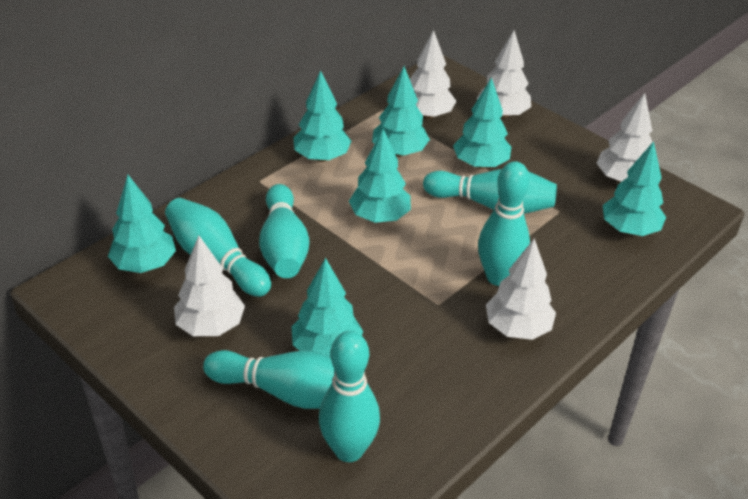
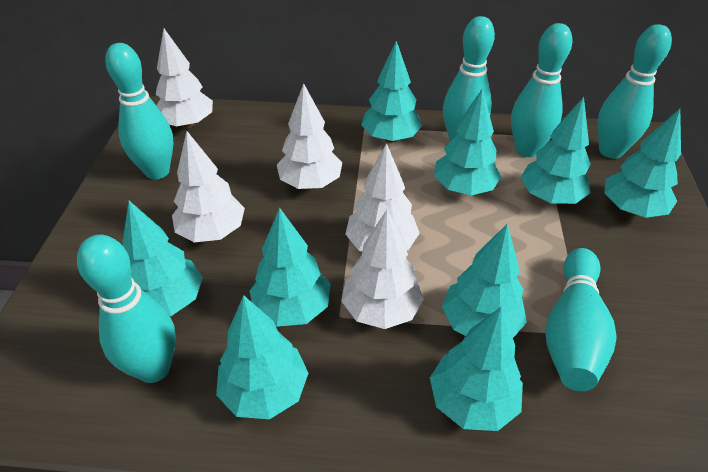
turquoise tree: [108,175,176,273] [292,258,363,357] [294,70,352,162] [349,129,411,223] [372,66,430,157] [453,77,511,169] [603,141,666,236] = 7 -> [123,201,203,316] [216,295,309,419] [249,207,331,327] [361,41,422,142] [430,307,523,431] [434,88,501,195] [442,224,527,338] [521,97,591,204] [604,109,681,218] = 9

